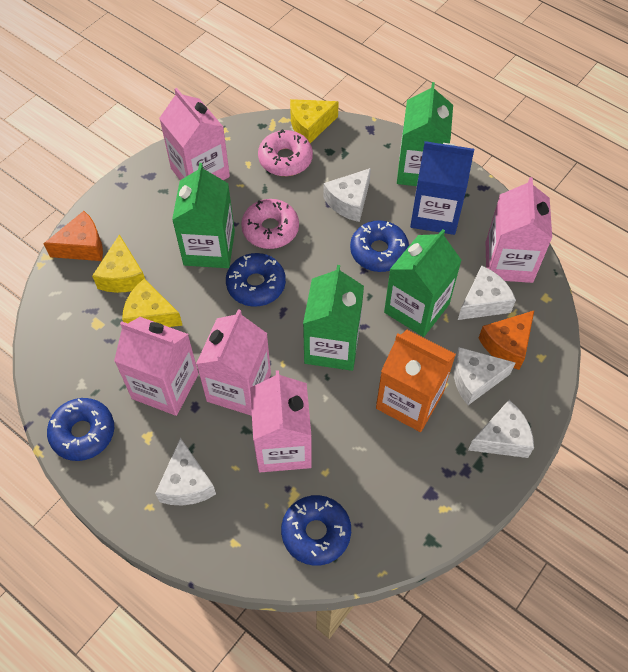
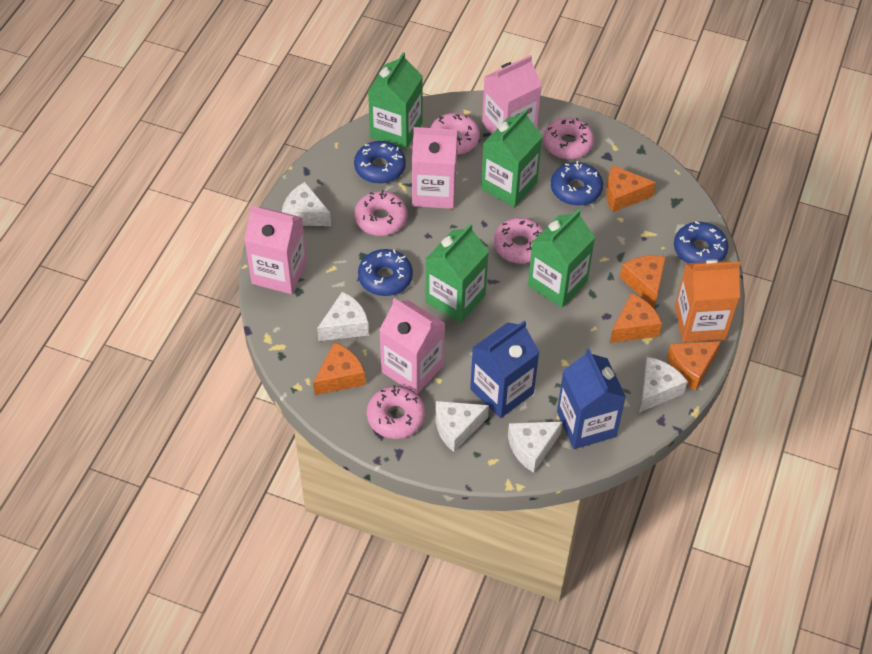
blue carton: [410,141,474,235] = 1 -> [470,321,540,418] [557,349,626,449] = 2
orange cheese: [43,211,103,261] [478,311,534,370] = 2 -> [313,342,366,395] [606,165,656,212] [610,293,662,343] [620,255,666,308] [667,341,721,391] = 5
pink carton: [114,317,198,416] [159,88,230,180] [196,309,271,416] [250,370,312,472] [486,177,552,283] = 5 -> [244,206,307,294] [379,298,446,394] [412,127,458,209] [482,55,542,134] = 4
pink donut: [241,199,299,249] [258,129,313,176] = 2 -> [354,190,408,236] [367,385,425,439] [430,113,480,155] [493,218,544,263] [543,117,594,159] = 5
yellow cheese: [92,234,145,293] [122,278,183,327] [290,99,339,143] = 3 -> none = 0

